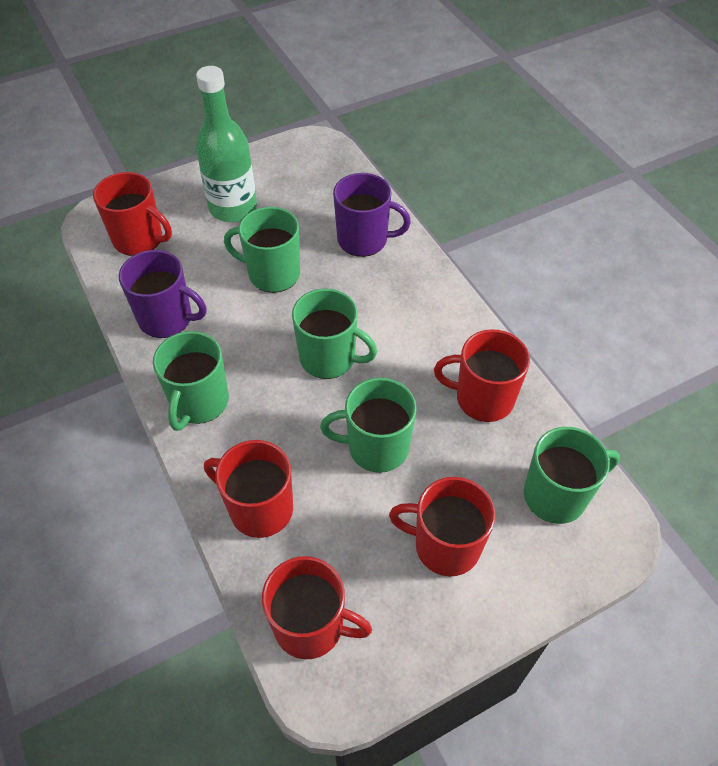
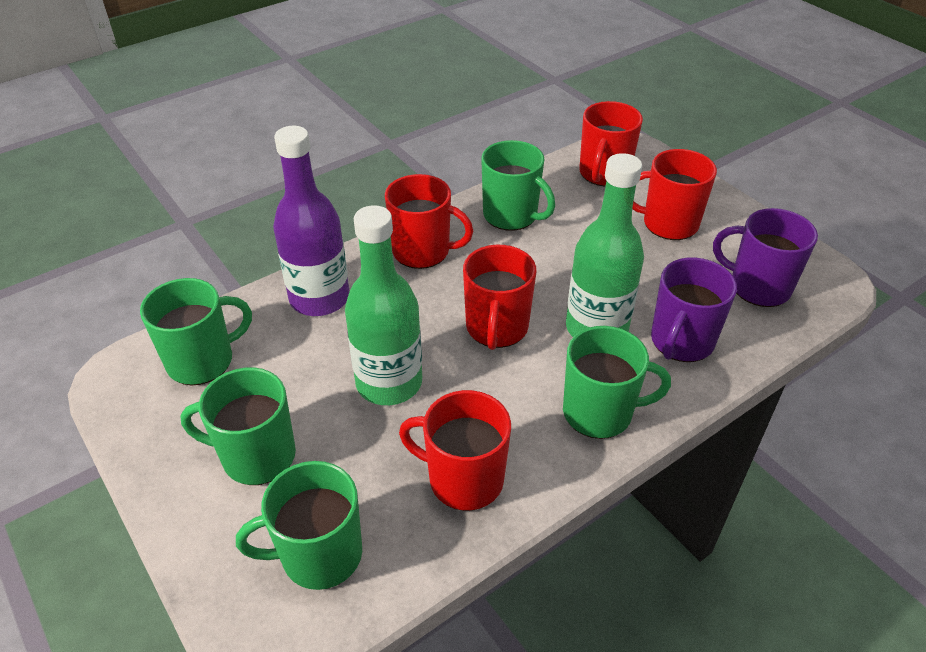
green bottle: [196,66,257,222] = 1 -> [345,205,422,405] [566,153,644,337] = 2
purple bottle: none = 0 -> [273,126,350,316] = 1

